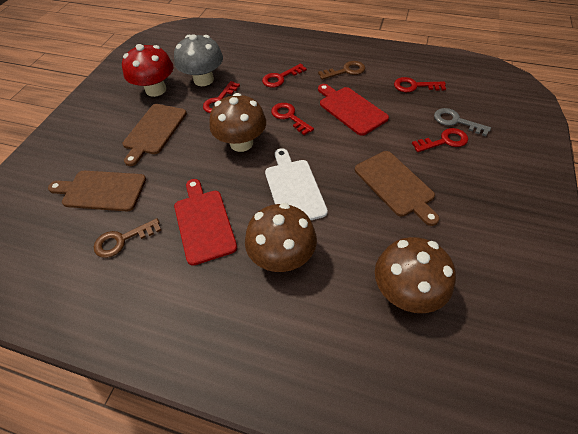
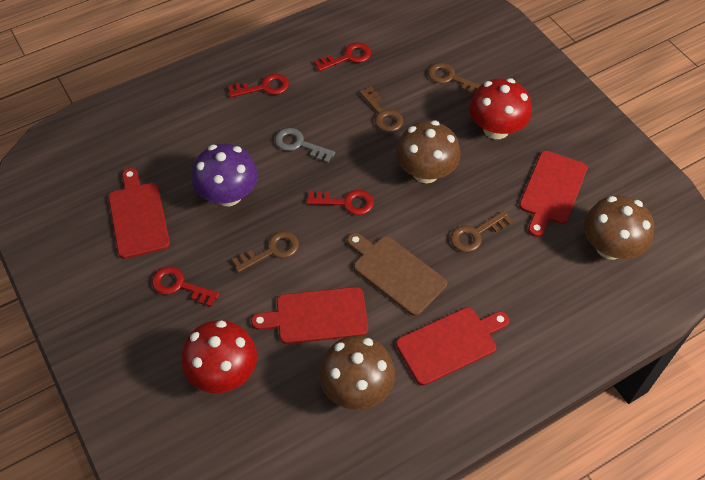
brown cutting board: [48,171,146,211] [123,104,187,166] [355,151,440,226] = 3 -> [347,233,447,316] = 1
brown key: [94,218,161,258] [318,61,365,80] = 2 -> [232,231,299,273] [359,87,403,132] [428,63,481,94] [450,211,513,252] = 4
grey mushroom: [174,34,223,86] = 1 -> none = 0
purple mushroom: none = 0 -> [192,144,258,206] = 1
red cutting board: [174,179,237,266] [318,84,389,136] = 2 -> [109,168,170,259] [251,287,368,344] [396,307,509,386] [519,151,587,237] = 4
red key: [203,81,240,113] [262,64,307,88] [271,103,314,135] [394,77,446,92] [412,128,468,152] = 5 -> [152,266,220,307] [228,74,289,98] [307,190,374,215] [314,42,371,72] = 4
red mushroom: [122,44,173,97] = 1 -> [182,320,257,393] [469,78,532,139] = 2
white cutting board: [265,148,328,220] = 1 -> none = 0

